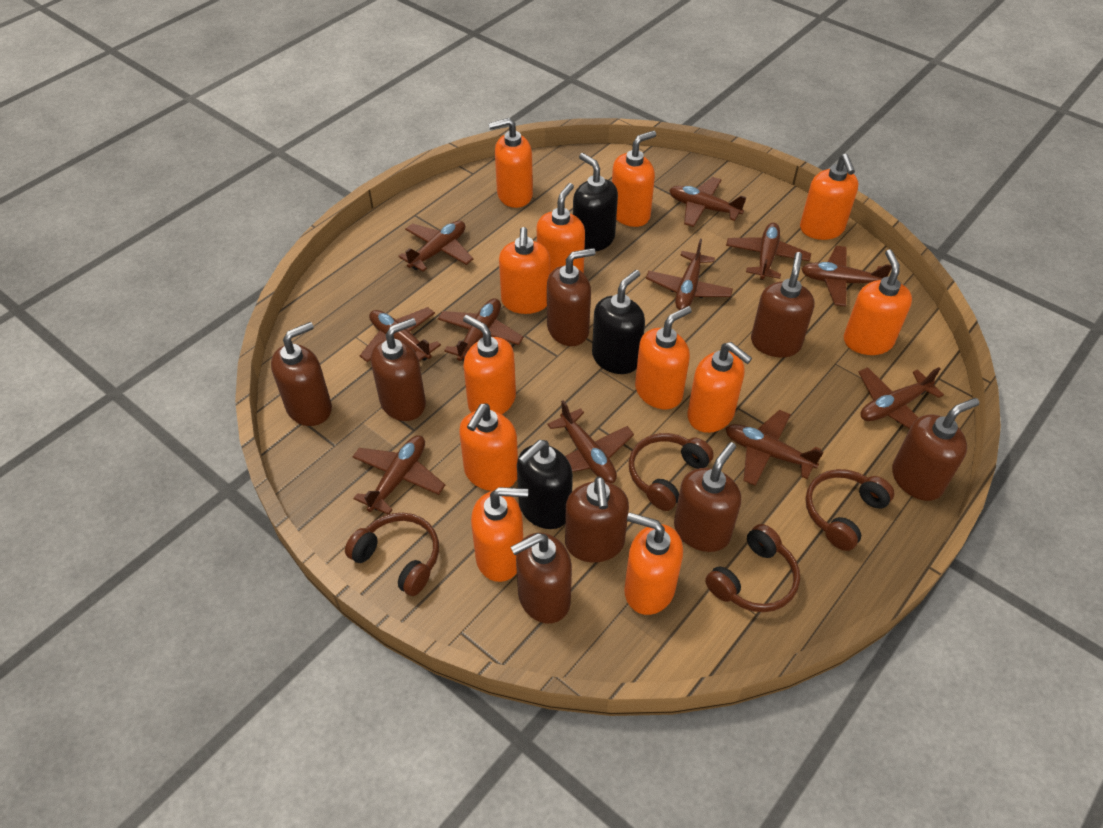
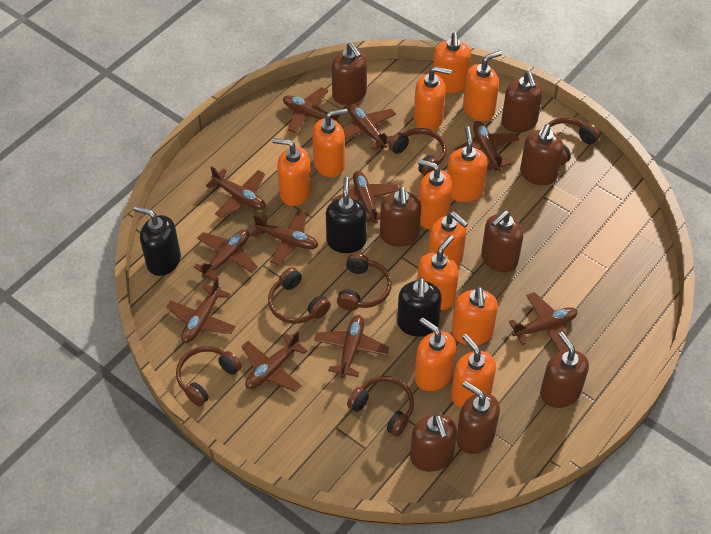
brown headphones: [345,513,439,596] [629,433,714,511] [705,524,800,612] [805,469,894,551] = 4 -> [176,346,242,406] [268,267,331,324] [337,253,392,311] [347,376,414,436] [388,128,446,176] [548,117,600,165] = 6

